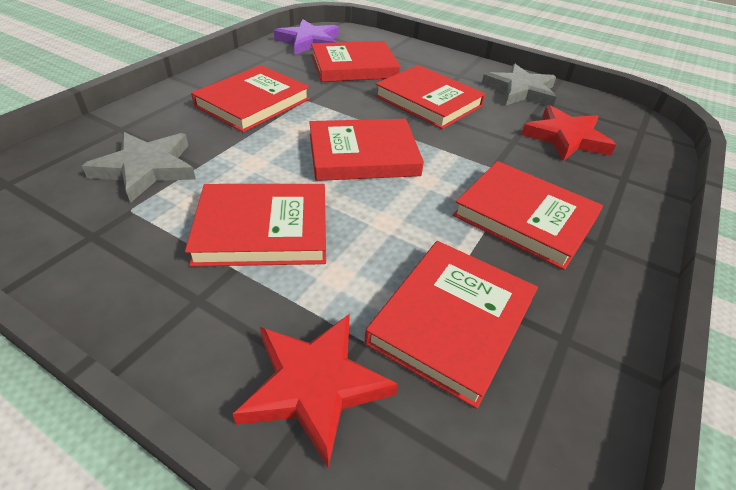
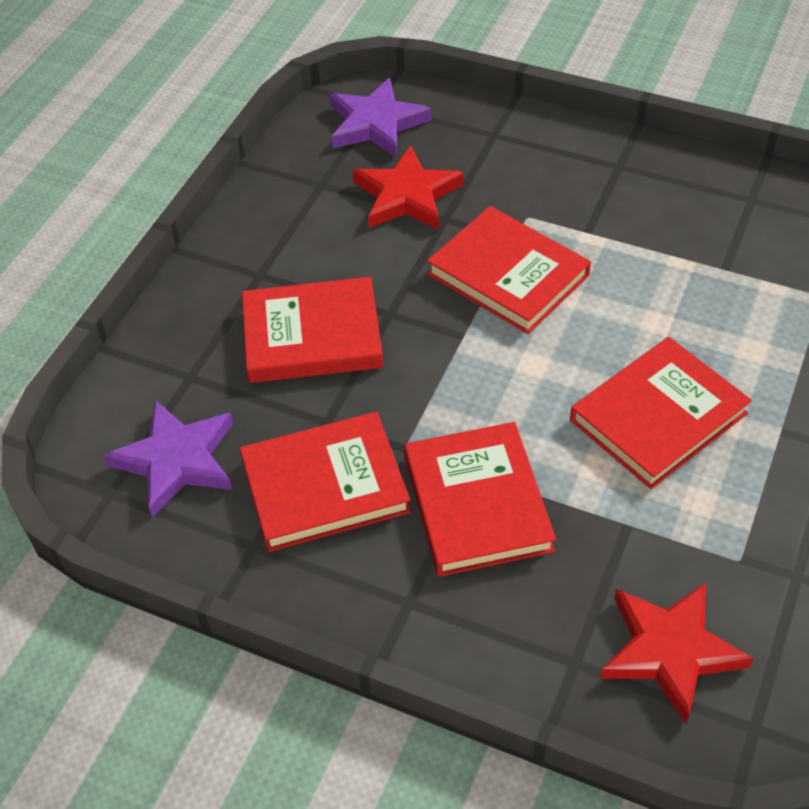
grey star: [82,132,196,203] [482,64,556,106] = 2 -> none = 0
purple star: [274,19,339,55] = 1 -> [104,400,233,517] [330,78,432,158] = 2
red book: [185,184,326,267] [191,65,310,132] [309,119,424,181] [311,41,400,82] [364,241,538,409] [375,65,485,129] [453,161,603,270] = 7 -> [240,412,411,552] [242,277,383,383] [404,422,556,577] [427,206,591,334] [570,337,752,489] = 5

